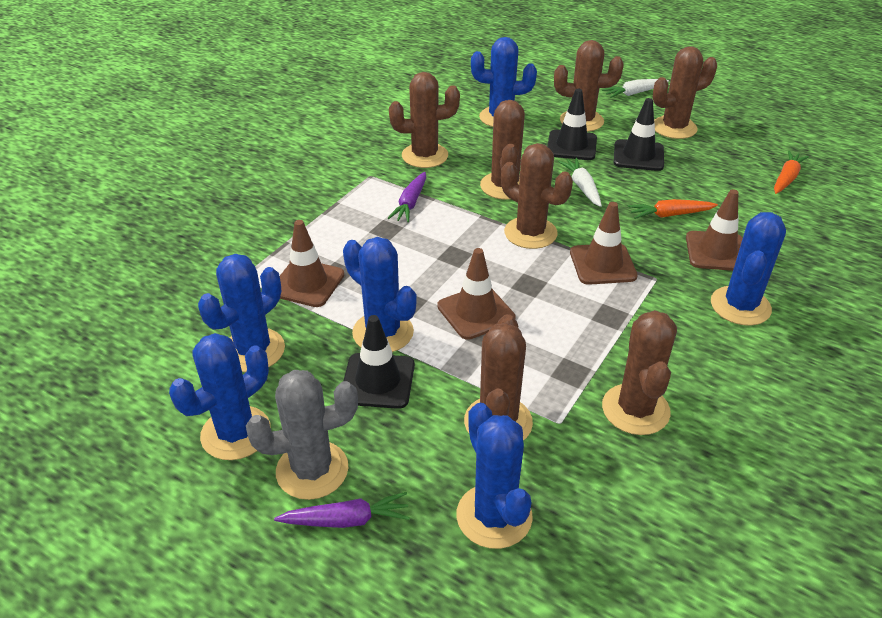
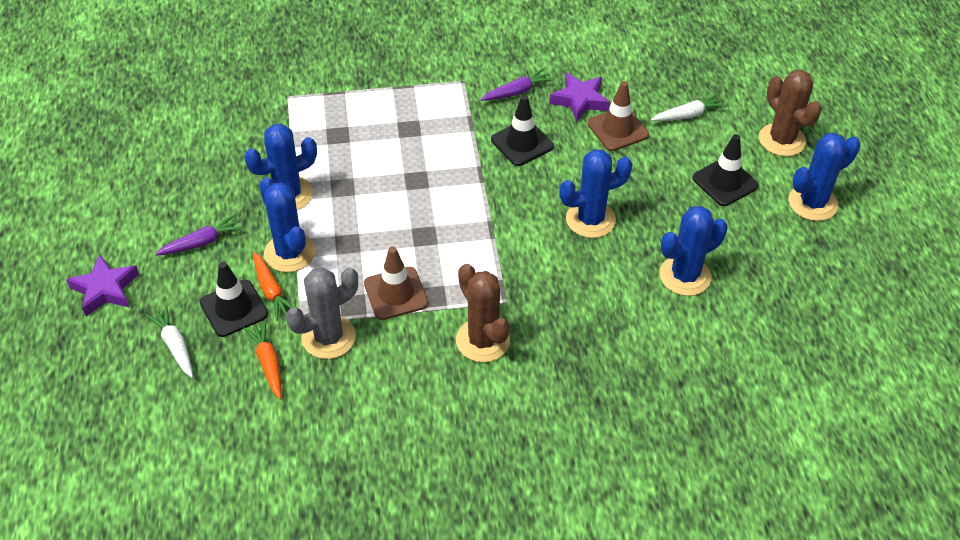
blue cactus: [169,333,271,460] [198,254,285,372] [343,237,417,352] [456,403,533,549] [471,37,537,127] [711,212,786,326] = 6 -> [244,124,317,210] [259,177,315,272] [559,149,633,238] [659,206,727,296] [789,133,860,221] = 5
brown cactus: [389,72,460,168] [464,314,533,441] [480,100,525,200] [501,143,573,249] [554,40,624,132] [602,310,677,435] [653,46,717,139] = 7 -> [456,264,510,362] [759,70,822,156] = 2
brown traffic cone: [280,220,344,307] [437,248,516,340] [570,202,638,285] [686,189,743,271] = 4 -> [364,247,428,320] [588,81,649,151] = 2
purple star: none = 0 -> [66,254,139,316] [549,73,610,122] = 2

